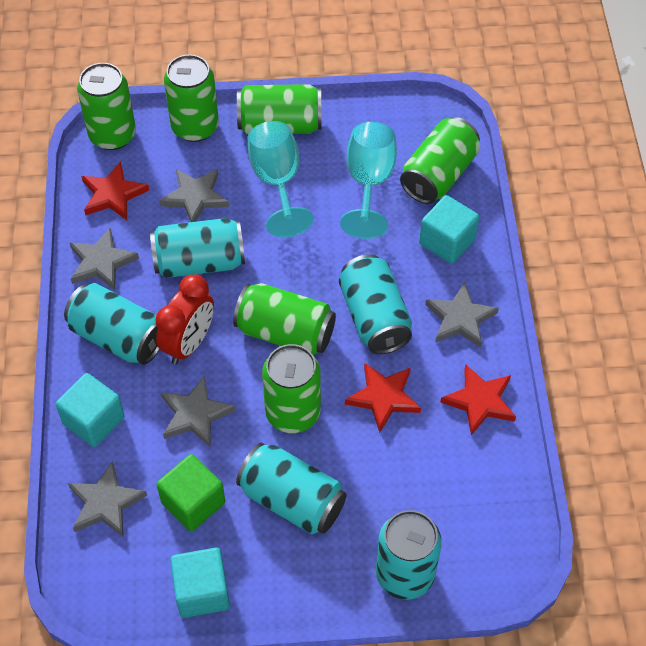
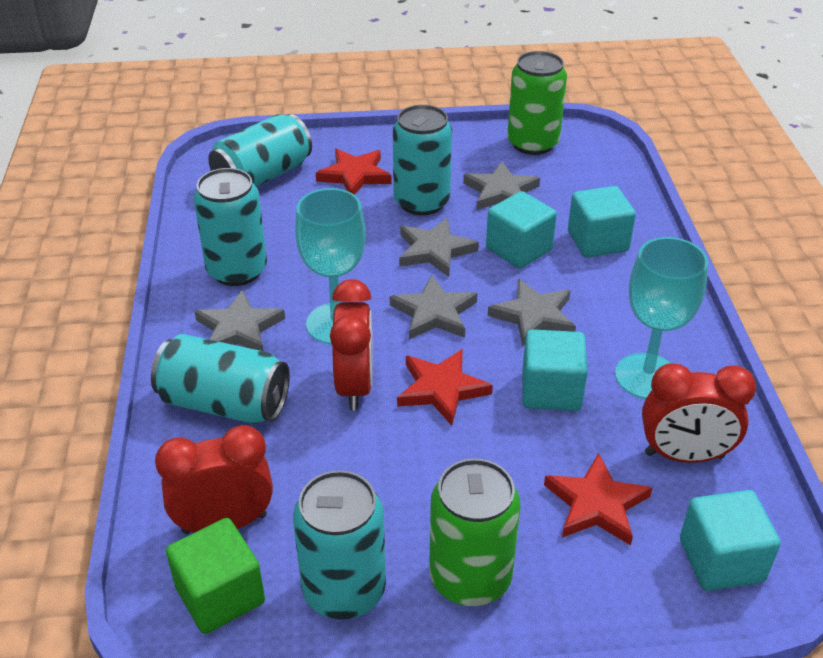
green can: [77,63,136,150] [164,54,219,142] [233,283,336,355] [237,84,322,135] [262,344,321,433] [400,117,480,204] = 6 -> [429,458,520,606] [507,51,567,155] = 2
red clock: [155,274,214,364] = 1 -> [155,425,273,534] [330,279,373,410] [642,363,756,463] = 3
turquoise cube: [56,373,125,447] [170,548,230,618] [419,195,479,264] = 3 -> [486,191,557,269] [522,329,588,411] [568,186,636,258] [680,490,781,591] = 4

